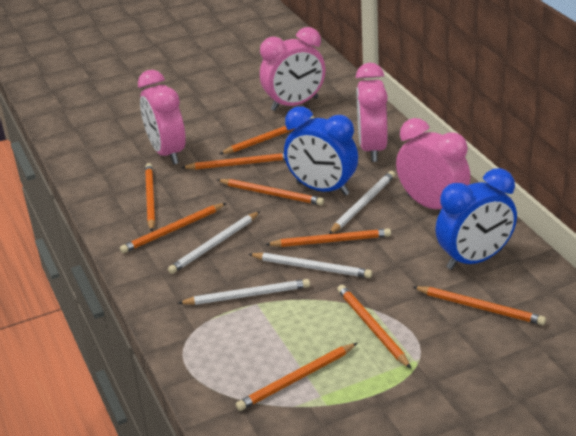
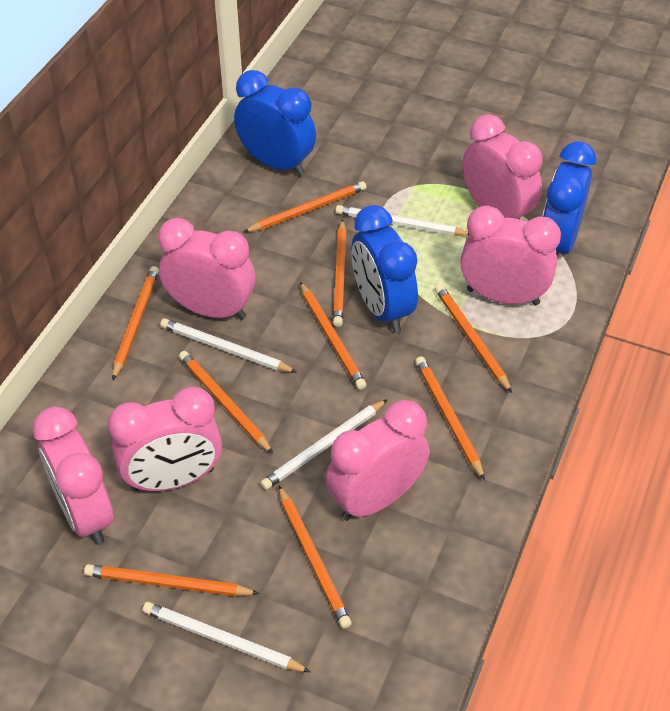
blue clock: [284,107,358,196] [435,168,517,270] = 2 -> [234,70,316,176] [351,205,418,333] [542,141,596,257] = 3
pink clock: [138,70,186,165] [260,27,325,111] [356,63,388,162] [396,118,470,209] = 4 -> [33,407,114,545] [108,387,222,492] [158,218,255,320] [326,400,430,521] [460,205,561,305] [462,114,543,219] = 6

